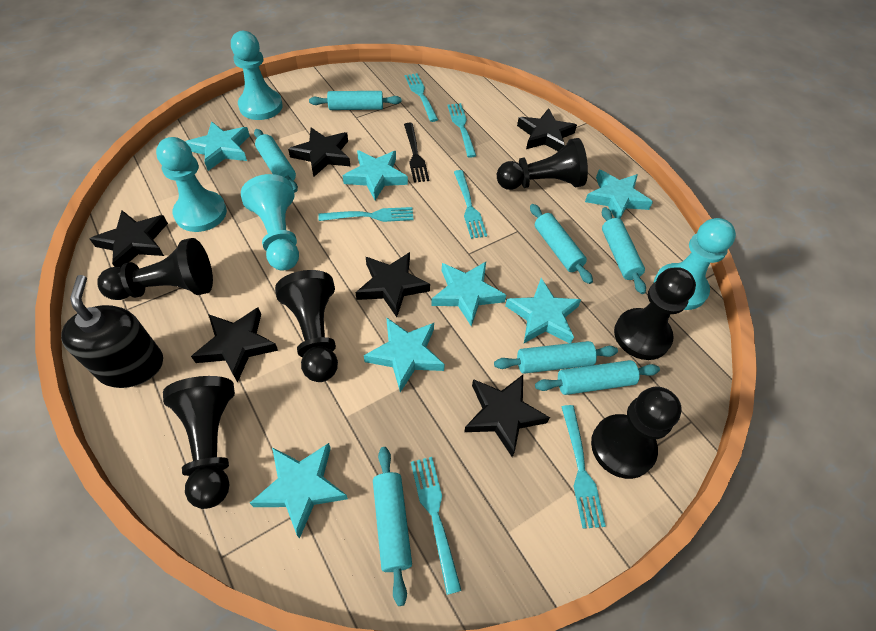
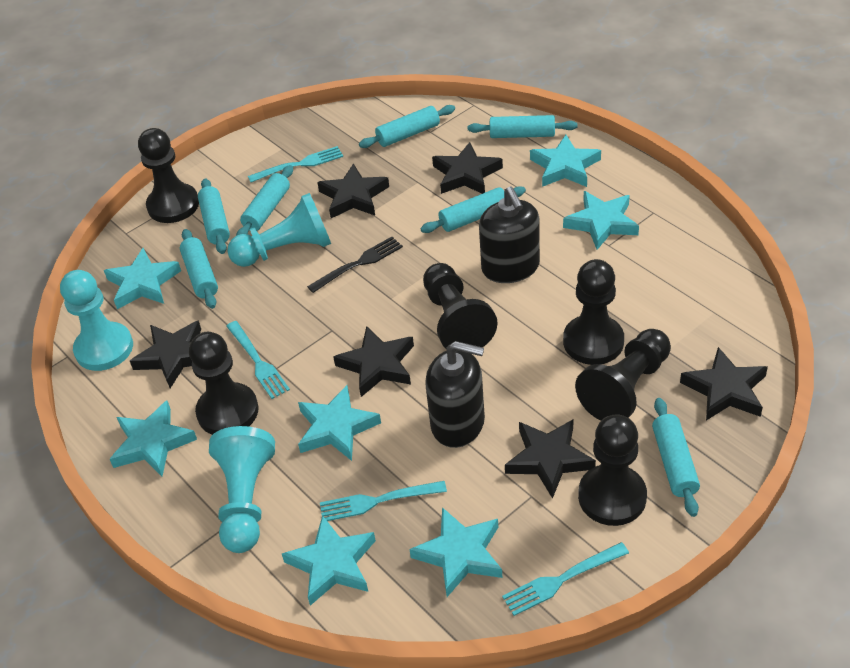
black soap dispenser: [61,275,163,388] = 1 -> [425,341,485,448] [479,187,540,283] = 2
turquoise fork: [318,207,414,222] [405,73,438,122] [411,457,462,595] [447,103,476,158] [454,170,487,239] [561,405,606,529] = 6 -> [226,321,290,399] [248,146,343,182] [320,481,447,521] [502,542,629,616] = 4
turquoise pawn: [156,137,227,232] [231,31,282,120] [241,174,299,270] [654,218,736,310] = 4 -> [60,270,133,371] [209,426,275,553] [227,193,331,267] = 3

